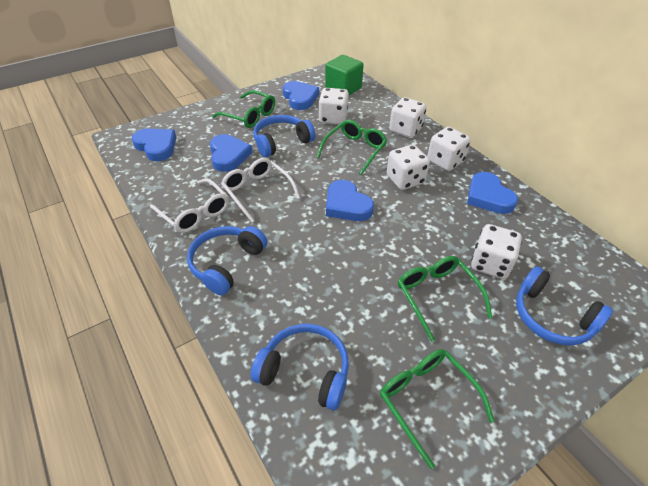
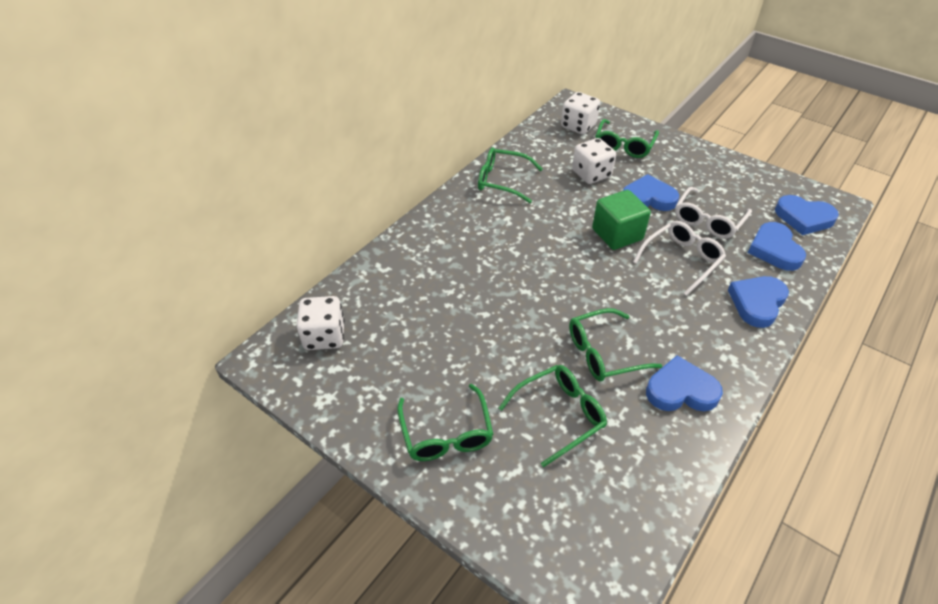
blue headphones: [187,226,267,295] [251,324,349,410] [253,115,315,157] [516,266,613,346] = 4 -> none = 0
green glasses: [212,90,275,128] [317,120,387,175] [380,349,495,469] [398,256,492,342] = 4 -> [397,384,494,461] [478,148,543,203] [499,365,607,467] [569,308,662,381] [595,119,659,158] = 5
white dice: [318,88,349,125] [387,145,430,190] [389,97,427,138] [427,127,471,171] [471,224,522,279] = 5 -> [297,296,345,350] [561,92,600,134] [572,138,616,184] = 3

